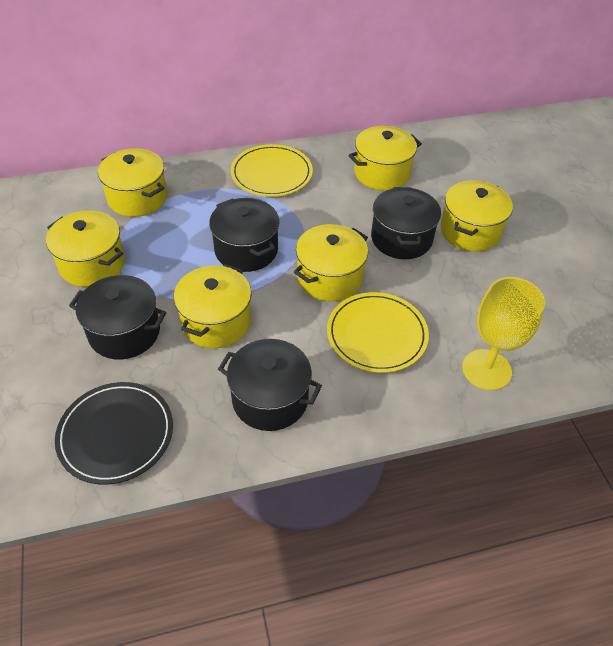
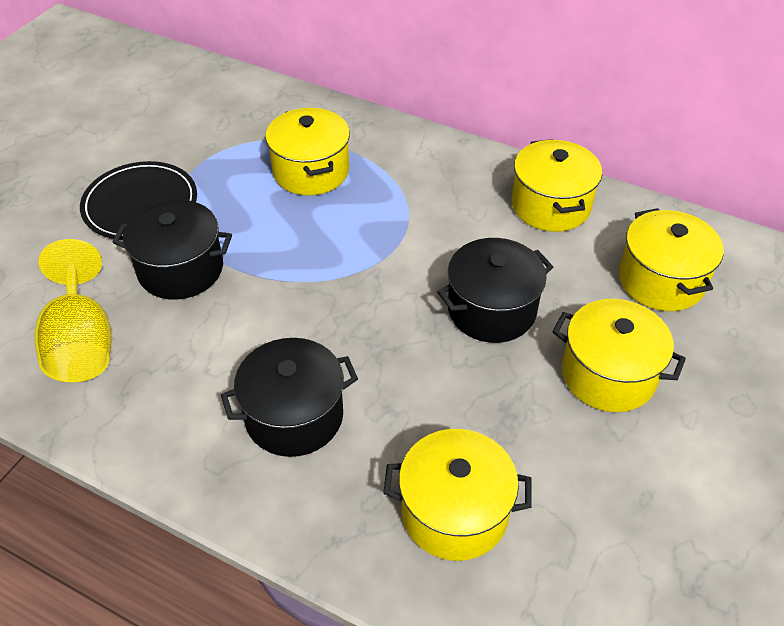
black pot: [69,275,166,359] [209,198,280,272] [218,339,322,431] [371,187,441,259] = 4 -> [112,200,232,300] [221,338,358,457] [437,238,553,343] = 3
yellow plate: [231,144,313,197] [327,292,429,373] = 2 -> none = 0
yellow pot: [46,211,125,287] [98,148,167,217] [174,264,251,348] [294,224,368,301] [349,126,422,190] [440,180,513,251] = 6 -> [265,108,350,196] [383,429,532,561] [512,139,602,232] [552,299,686,412] [619,208,724,311] = 5

